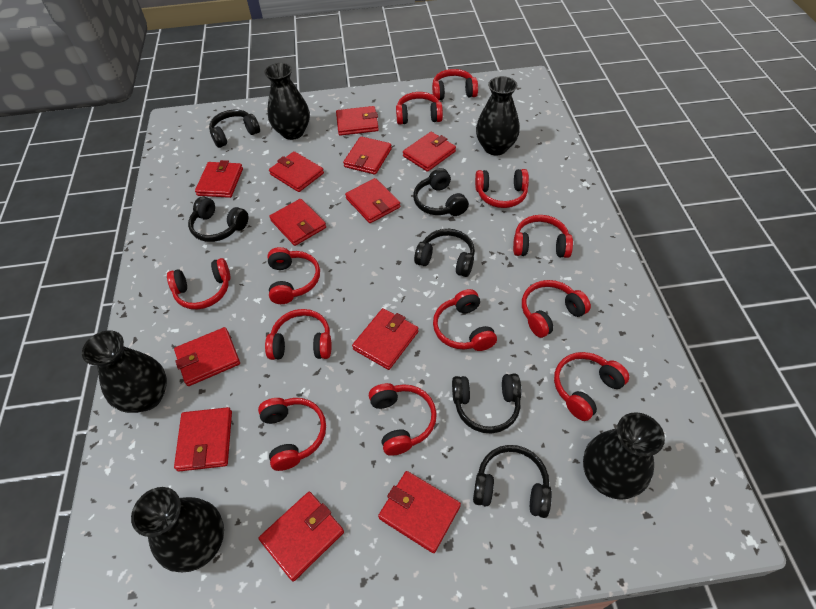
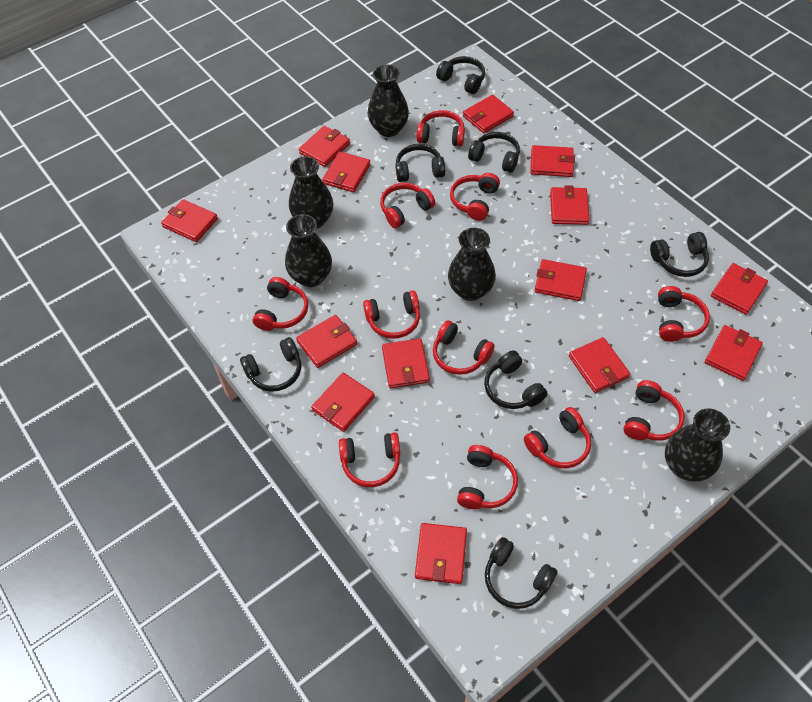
black headphones: [188,196,248,242] [209,109,260,148] [413,168,469,216] [414,229,475,277] [452,373,521,433] [473,445,552,518] = 6 -> [240,337,301,392] [395,144,445,182] [436,56,485,94] [468,132,520,173] [484,351,548,409] [485,537,558,609] [650,232,709,277] = 7
red headphones: [167,258,230,310] [258,398,326,471] [265,309,332,360] [268,247,320,304] [369,383,437,456] [396,92,443,125] [432,69,478,100] [433,289,497,351] [475,169,529,208] [513,215,573,258] [522,280,591,338] [554,352,629,421] = 12 -> [253,277,308,331] [339,432,400,487] [363,290,420,339] [380,183,435,228] [417,110,465,147] [433,320,495,375] [450,173,500,221] [457,445,518,509] [524,407,591,469] [623,380,685,441] [658,286,710,342] = 11
red wallet: [174,327,240,386] [174,407,232,471] [195,160,243,198] [259,492,344,581] [269,151,324,192] [269,199,326,246] [336,106,379,136] [343,136,392,175] [345,178,400,223] [352,308,418,370] [378,471,461,553] [403,132,456,172] = 12 -> [161,199,218,242] [296,315,357,368] [299,126,350,167] [311,373,375,432] [322,151,370,192] [382,338,430,388] [415,523,467,584] [463,95,514,133] [530,145,575,177] [535,259,587,301] [550,185,590,225] [569,337,630,393] [705,325,763,381] [711,263,768,315] = 14

